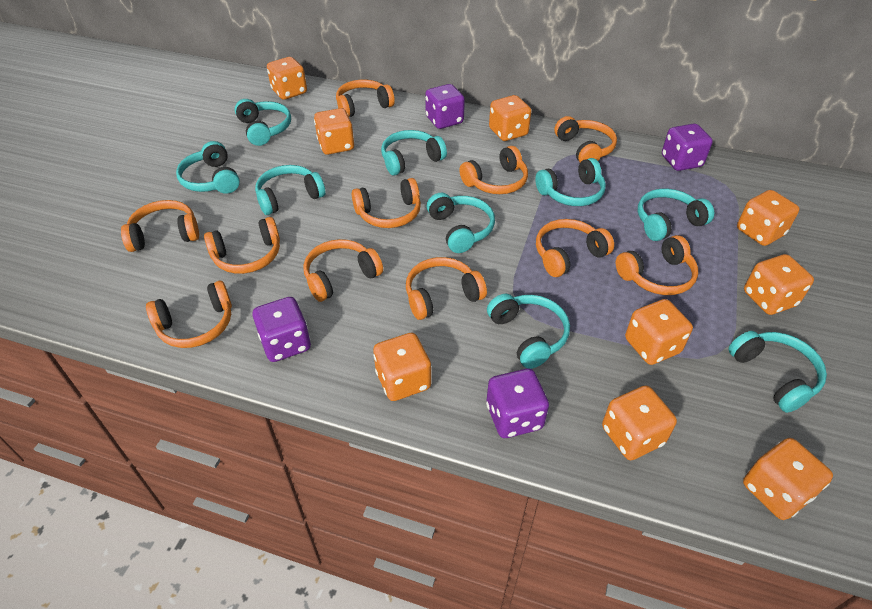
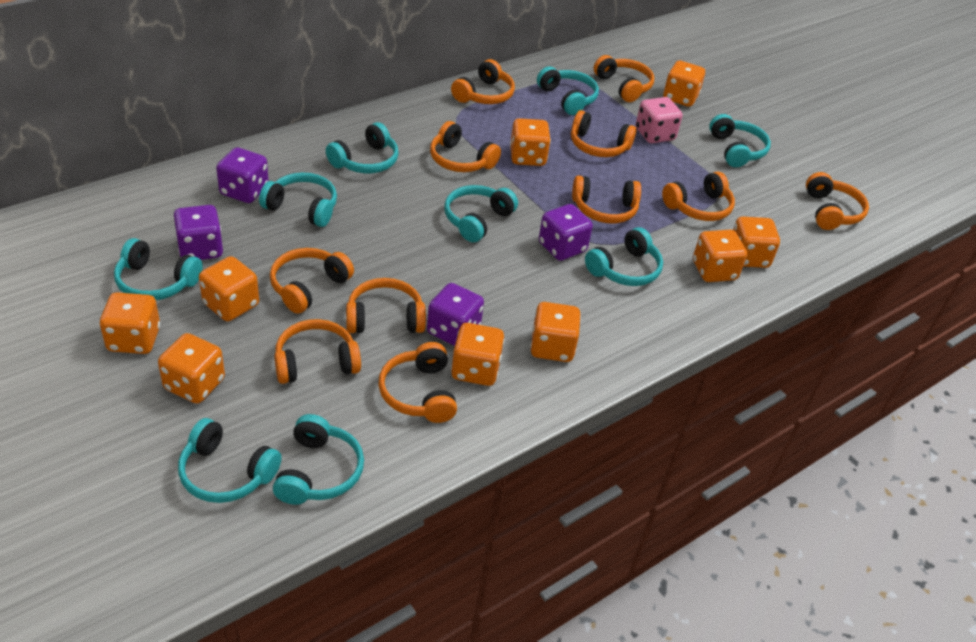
pink dice: none = 0 -> [636,97,682,143] = 1

